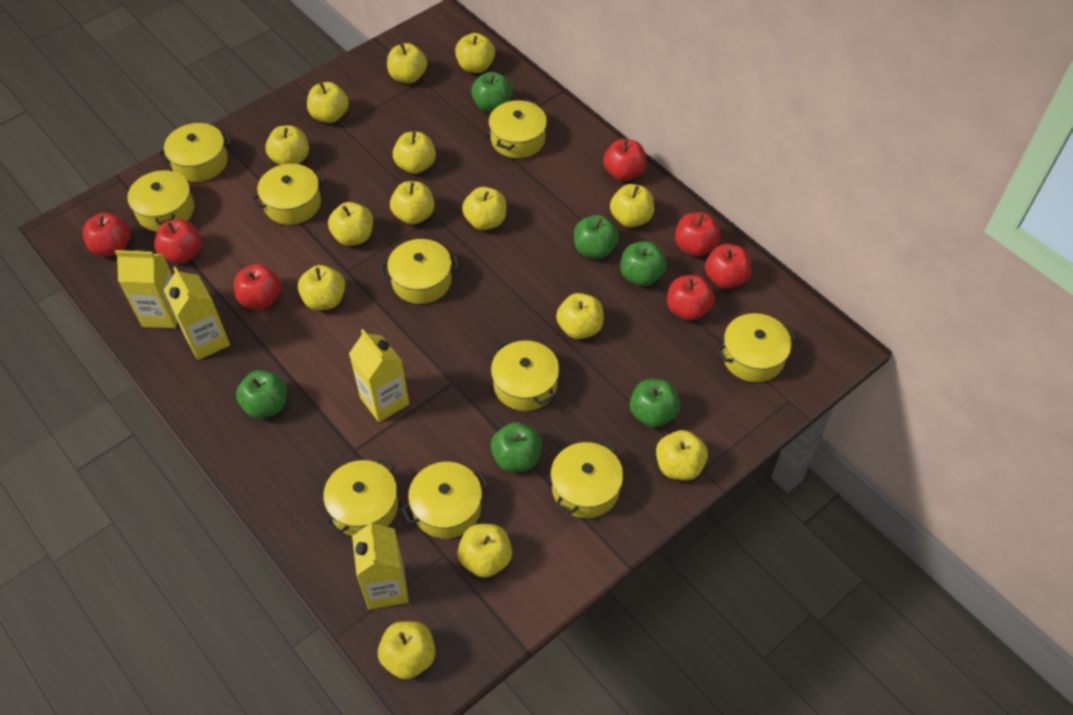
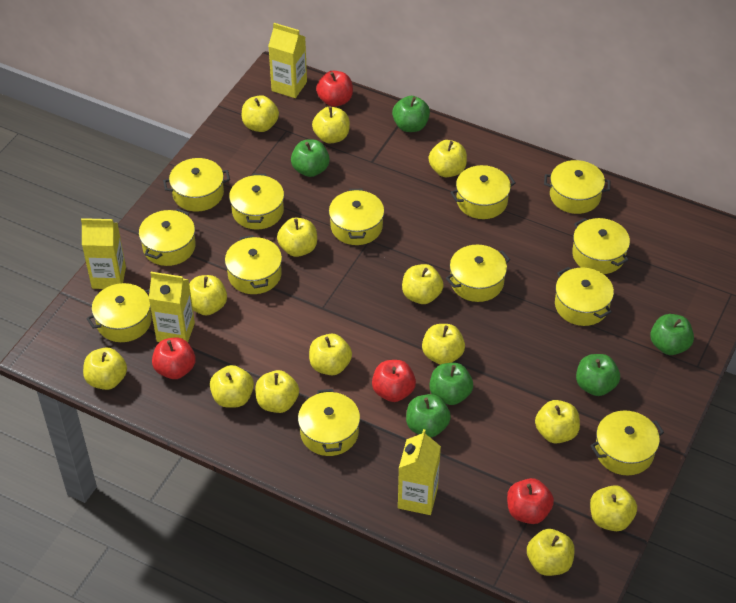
red apple: [83,213,130,256] [154,219,202,263] [234,264,282,309] [604,139,646,181] [667,275,714,321] [675,213,721,256] [705,244,751,289] = 7 -> [152,337,196,379] [316,71,353,107] [372,360,416,402] [507,478,554,524] = 4
yellow pot: [127,168,194,232] [158,123,232,182] [252,164,326,225] [323,458,398,536] [381,239,459,304] [401,462,489,539] [489,99,547,158] [491,339,560,411] [550,440,624,518] [717,313,797,382] = 10 -> [86,283,152,342] [139,209,196,266] [163,158,230,212] [225,235,282,294] [229,174,284,230] [298,389,360,456] [329,189,384,245] [446,245,510,302] [450,165,516,219] [544,160,610,214] [555,267,614,326] [572,218,630,274] [590,410,664,475] = 13

